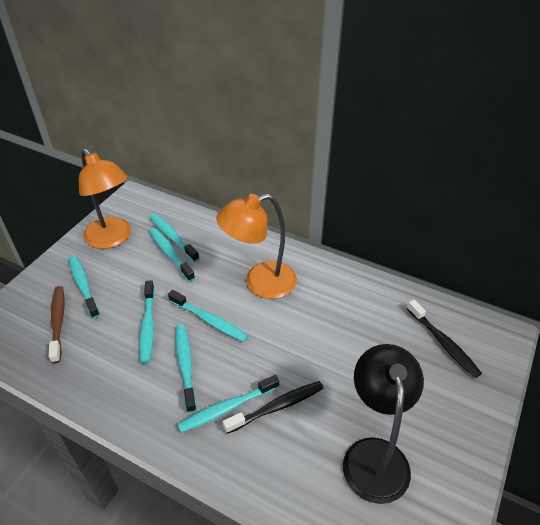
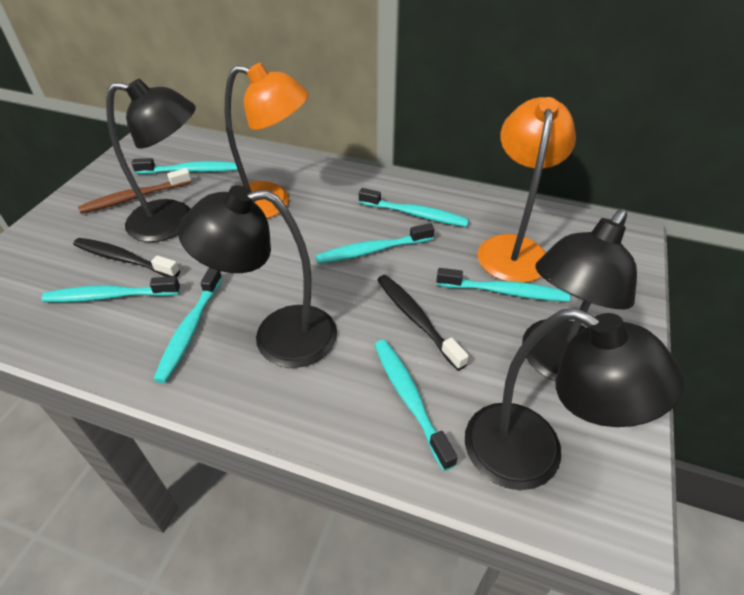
black lamp: [343,344,424,504] = 1 -> [106,79,196,242] [178,185,337,368] [465,308,684,490] [522,209,637,381] = 4

